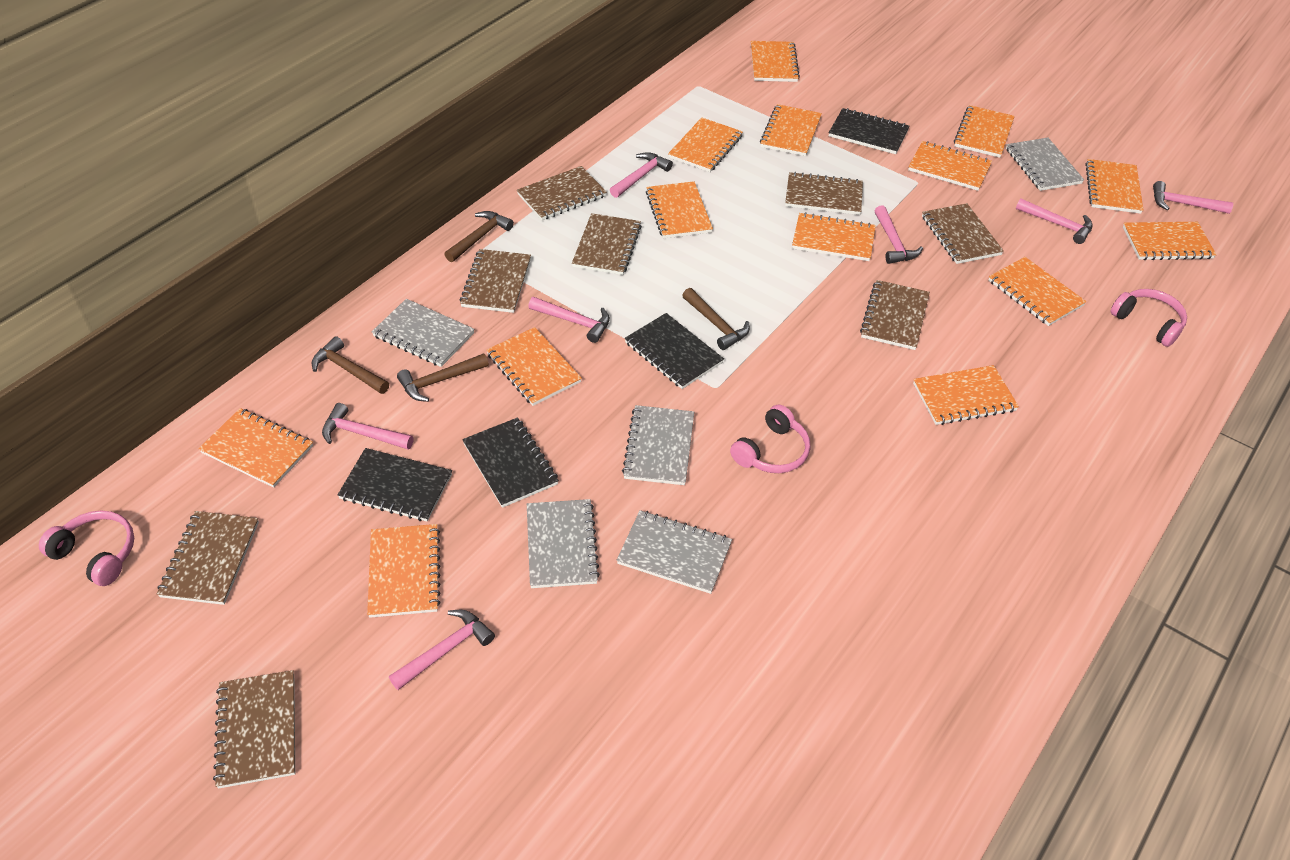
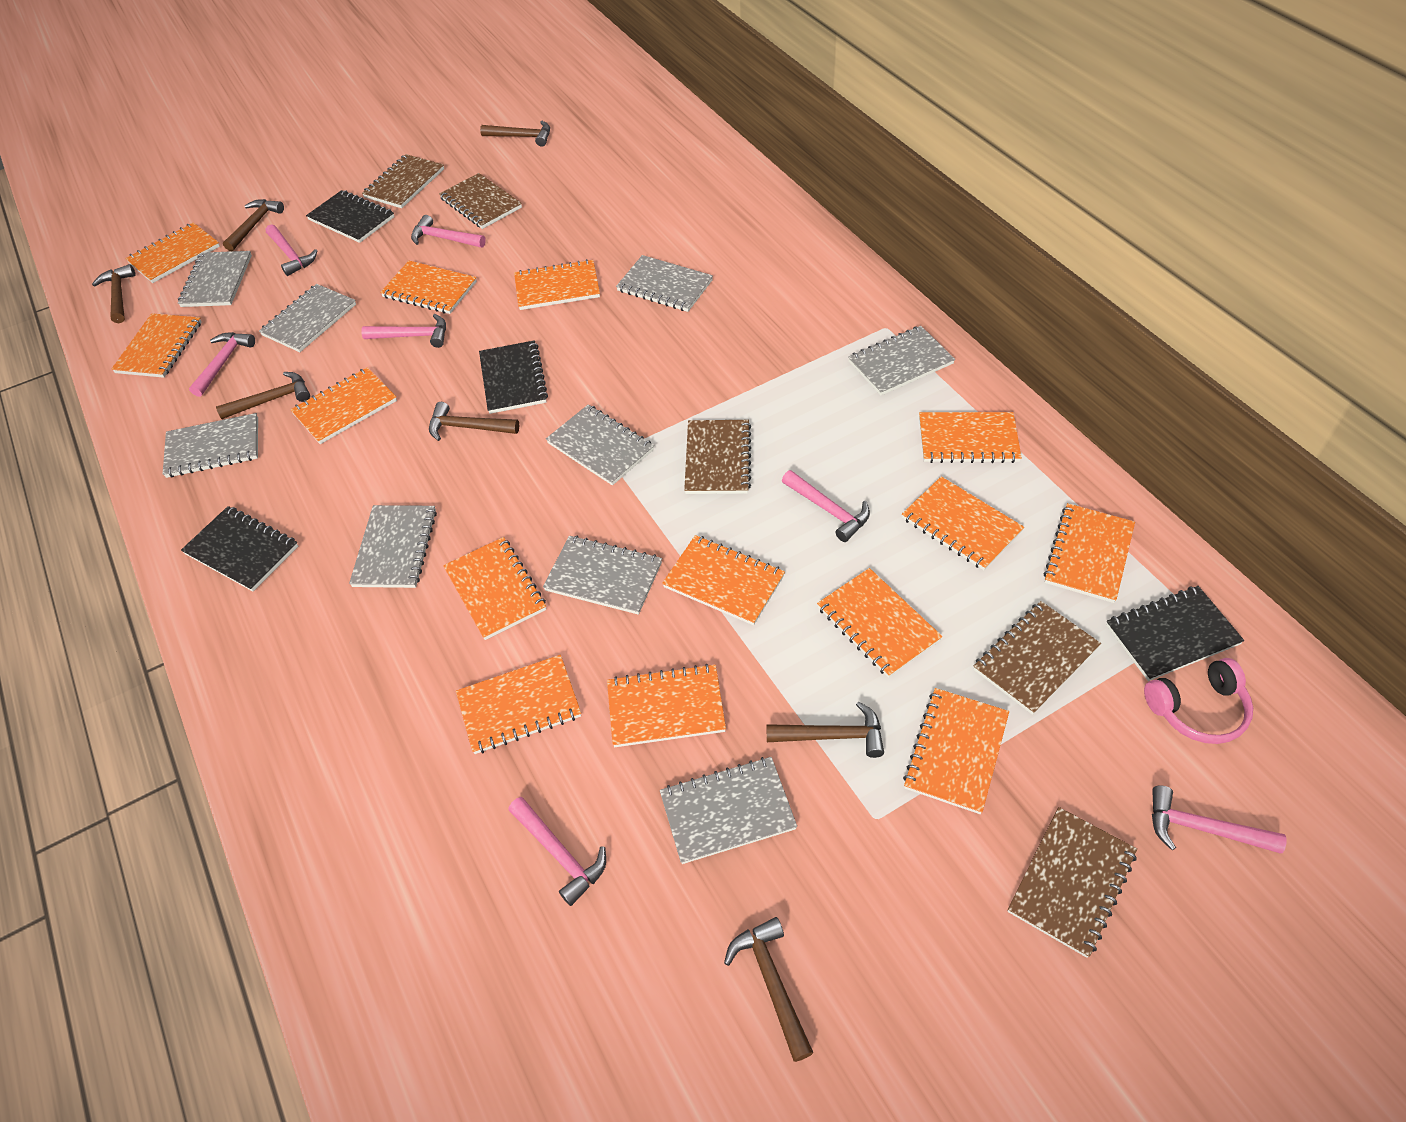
brown hammer: [312,336,389,394] [397,353,489,402] [444,211,514,262] [682,288,750,350] = 4 -> [92,264,136,323] [216,372,310,419] [223,199,284,251] [429,402,519,441] [480,121,550,147] [724,917,813,1062] [766,701,884,758] = 7
brown notebook: [157,511,259,605] [213,670,295,789] [460,249,531,313] [517,166,607,220] [572,213,642,275] [785,172,863,215] [860,280,930,350] [922,203,1004,264] = 8 -> [362,154,444,208] [439,173,522,229] [684,420,751,494] [973,601,1101,715] [1008,807,1137,958] = 5
grey notebook: [372,299,474,367] [527,499,600,588] [617,510,732,594] [622,405,694,485] [1006,138,1084,191] = 5 -> [163,413,258,478] [178,251,252,307] [259,284,356,352] [349,505,437,588] [543,535,662,615] [546,404,654,486] [616,255,713,312] [660,757,797,864] [848,326,955,395] = 9
pink headphones: [39,511,134,586] [730,405,810,473] [1110,289,1187,347] = 3 -> [1144,658,1253,744] = 1

